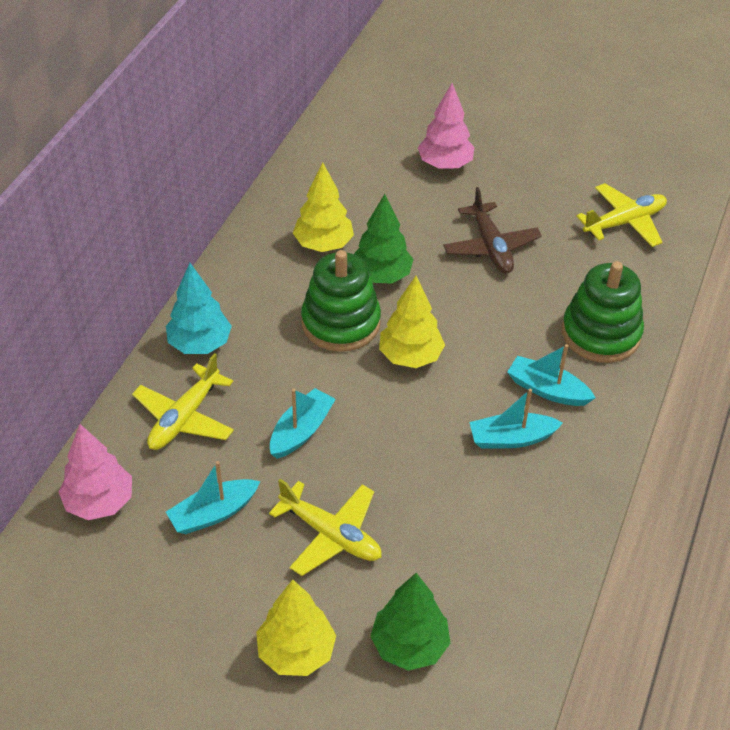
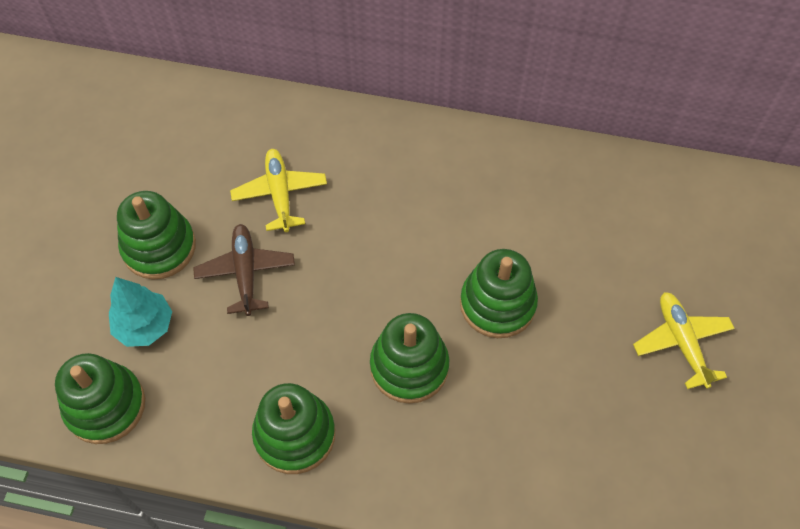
green stacking toy: [301,250,381,352] [562,261,644,363] = 2 -> [55,353,145,444] [117,191,196,279] [252,383,335,474] [370,313,449,404] [460,249,538,338] = 5
green tree: [354,194,413,284] [370,573,450,671] = 2 -> none = 0
pink tree: [59,424,132,520] [418,83,475,169] = 2 -> none = 0
turquoise boat: [166,461,260,534] [270,388,336,459] [469,389,563,448] [507,344,595,406] = 4 -> none = 0
yellow plane: [132,353,234,450] [269,479,382,576] [576,183,667,247] = 3 -> [230,149,327,232] [633,292,735,389] = 2
yellow tree: [256,580,336,676] [293,163,354,252] [379,276,445,368] = 3 -> none = 0

